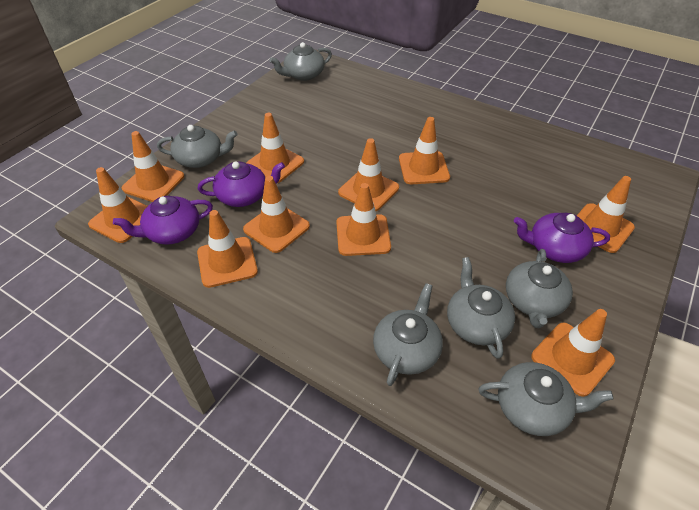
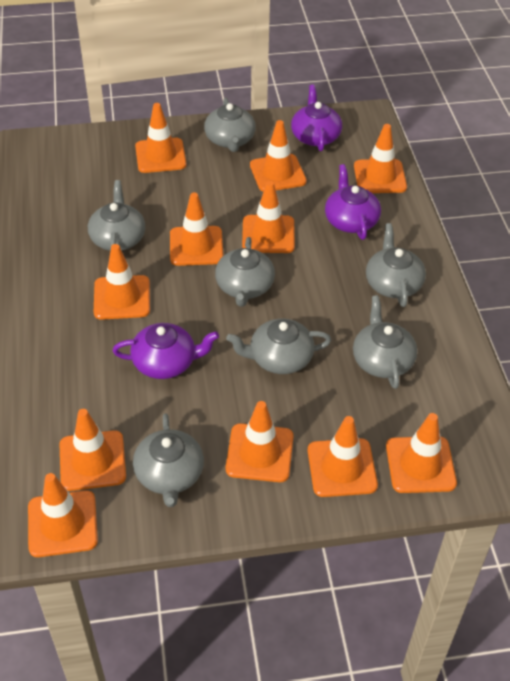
grey teapot: [157,125,238,168] [269,42,332,81] [373,283,443,386] [447,257,515,359] [478,362,613,436] [506,249,573,329] = 6 -> [88,180,145,251] [133,413,204,507] [204,98,256,152] [215,237,275,307] [226,319,331,374] [353,295,417,389] [366,223,426,307] = 7
orange traffic cone: [88,167,147,243] [121,131,184,202] [197,210,258,288] [243,176,310,253] [246,113,304,183] [336,183,391,256] [338,138,399,211] [399,117,450,184] [531,309,615,397] [577,176,635,253] = 10 -> [28,473,98,557] [59,409,126,491] [94,244,150,320] [135,103,187,173] [170,193,223,266] [226,401,294,482] [242,181,295,253] [250,120,307,192] [308,416,378,497] [354,124,407,193] [386,413,457,493] = 11

